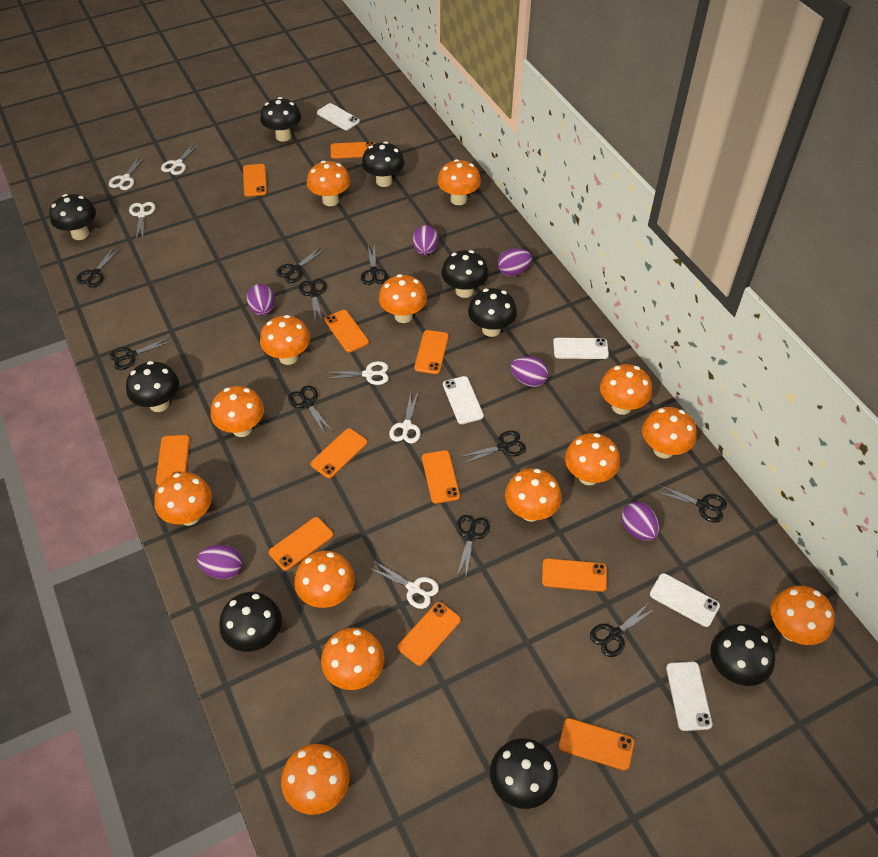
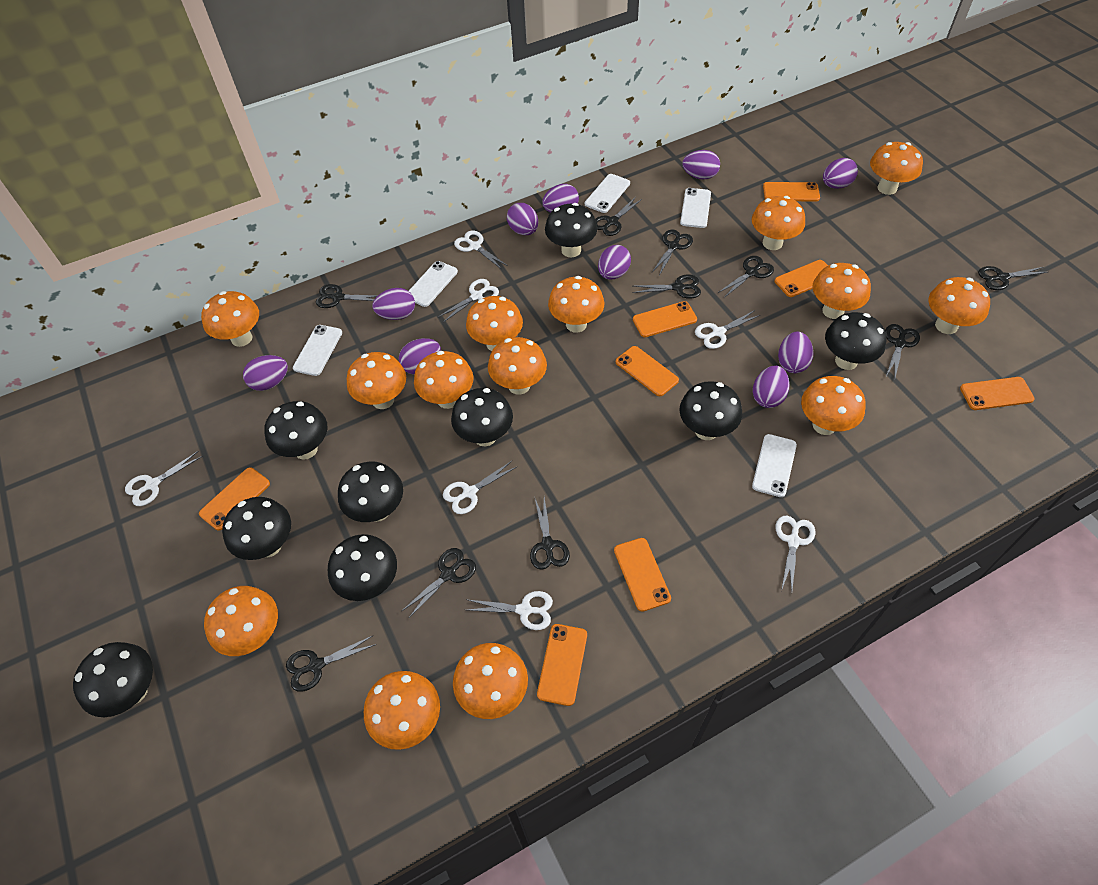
orange phone: [156,435,190,485] [243,164,267,197] [269,517,333,571] [310,428,367,478] [324,310,369,353] [331,142,376,159] [398,602,461,666] [414,330,449,374] [422,450,460,504] [542,558,607,592] [559,718,634,771] = 11 -> [199,467,270,531] [537,624,587,706] [614,538,671,612] [616,346,679,396] [633,301,697,337] [763,182,820,202] [775,260,828,297] [960,377,1035,410] = 8
purple egg: [197,545,243,579] [246,284,275,316] [413,225,439,255] [498,248,532,276] [510,356,549,387] [621,502,660,541] = 6 -> [243,355,288,391] [372,288,415,320] [399,338,441,375] [507,203,538,235] [542,184,579,213] [598,245,631,280] [682,150,720,180] [753,365,789,408] [778,332,813,373] [823,158,858,189] = 10
white scissors: [109,155,145,190] [129,202,155,239] [161,142,200,175] [325,361,389,385] [369,561,439,609] [389,392,421,444] = 6 -> [125,451,203,506] [438,279,499,322] [443,461,517,514] [454,231,508,269] [468,591,553,630] [695,310,760,349] [776,516,815,591] = 7

